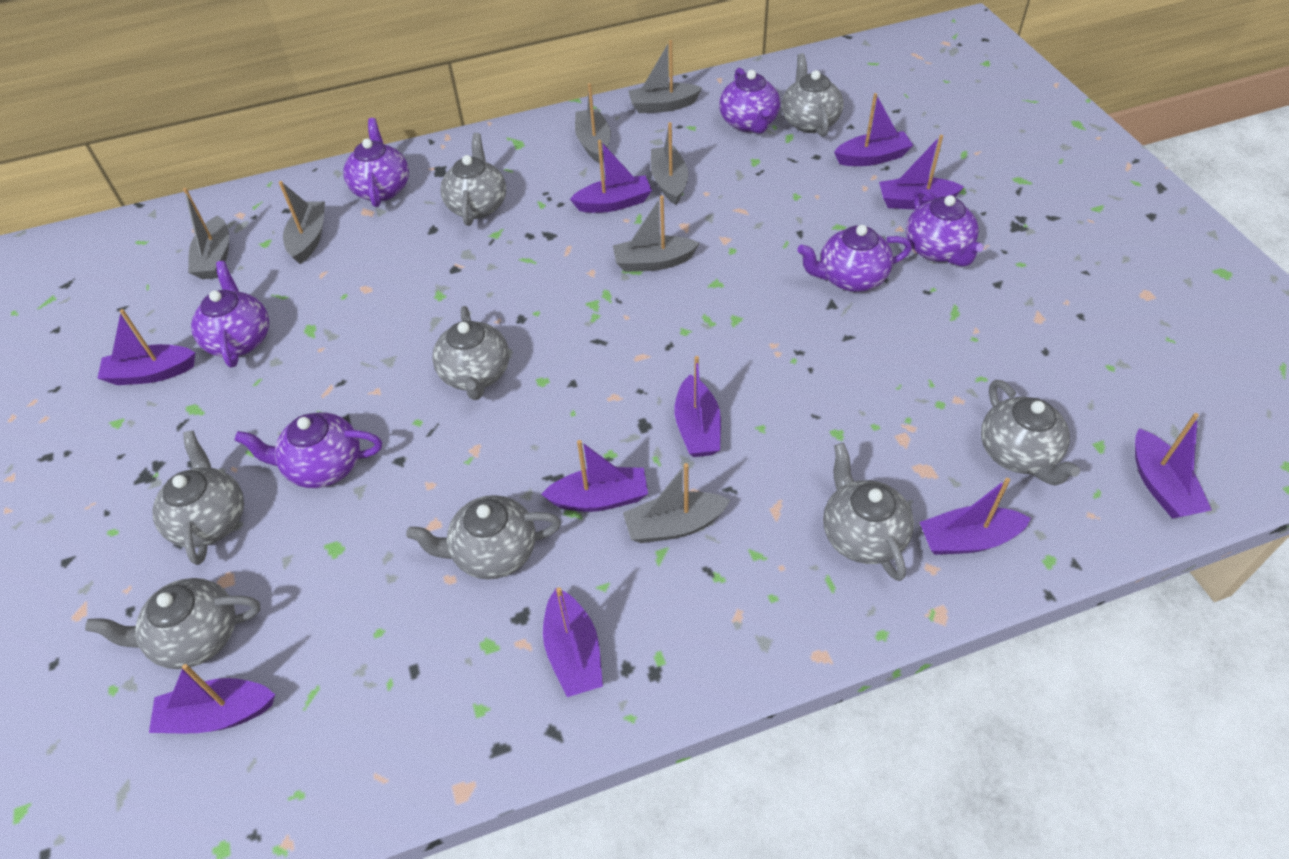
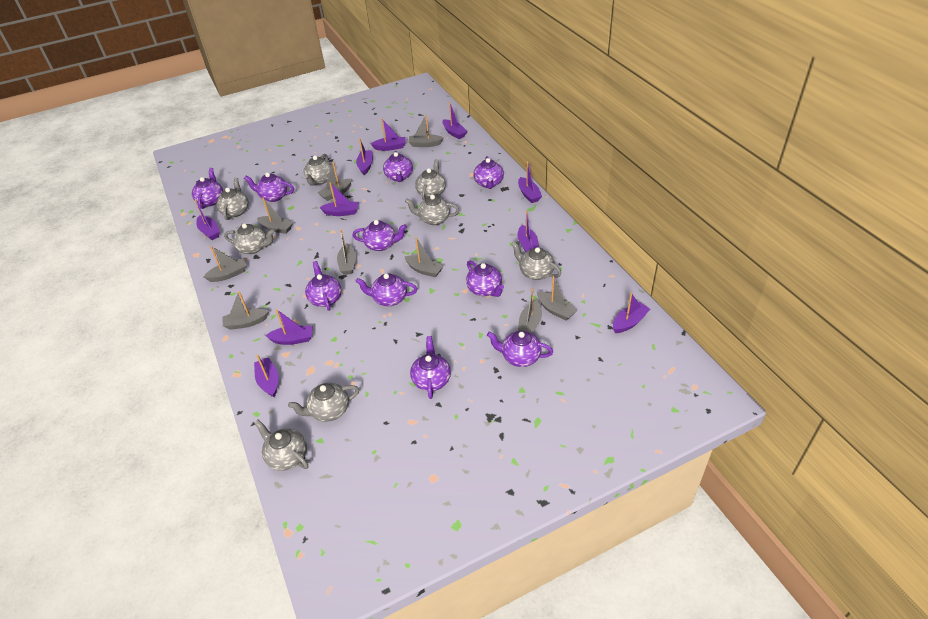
grey boat: [183,188,229,279] [279,181,325,264] [575,83,611,164] [613,195,700,272] [623,463,730,543] [628,40,702,113] [651,122,688,205] = 7 -> [203,246,247,282] [223,291,269,330] [257,197,293,234] [317,162,352,201] [337,230,356,275] [405,237,443,277] [408,115,443,147] [518,288,542,334] [537,276,577,321] = 9
purple teapot: [191,261,269,368] [235,412,382,488] [343,118,409,207] [719,68,780,134] [797,225,912,292] [906,188,984,267] = 6 -> [192,168,223,209] [244,173,294,202] [305,261,342,311] [352,220,407,251] [356,273,417,306] [383,151,413,182] [410,336,451,399] [466,261,504,297] [473,156,504,189] [487,331,553,367] = 10

